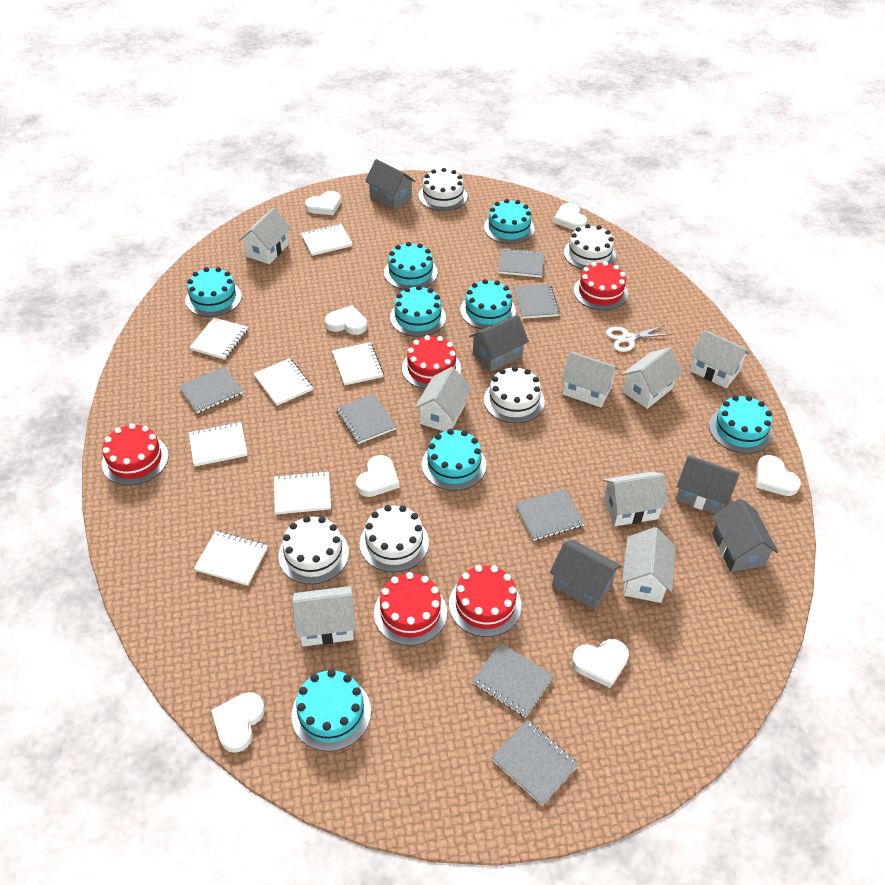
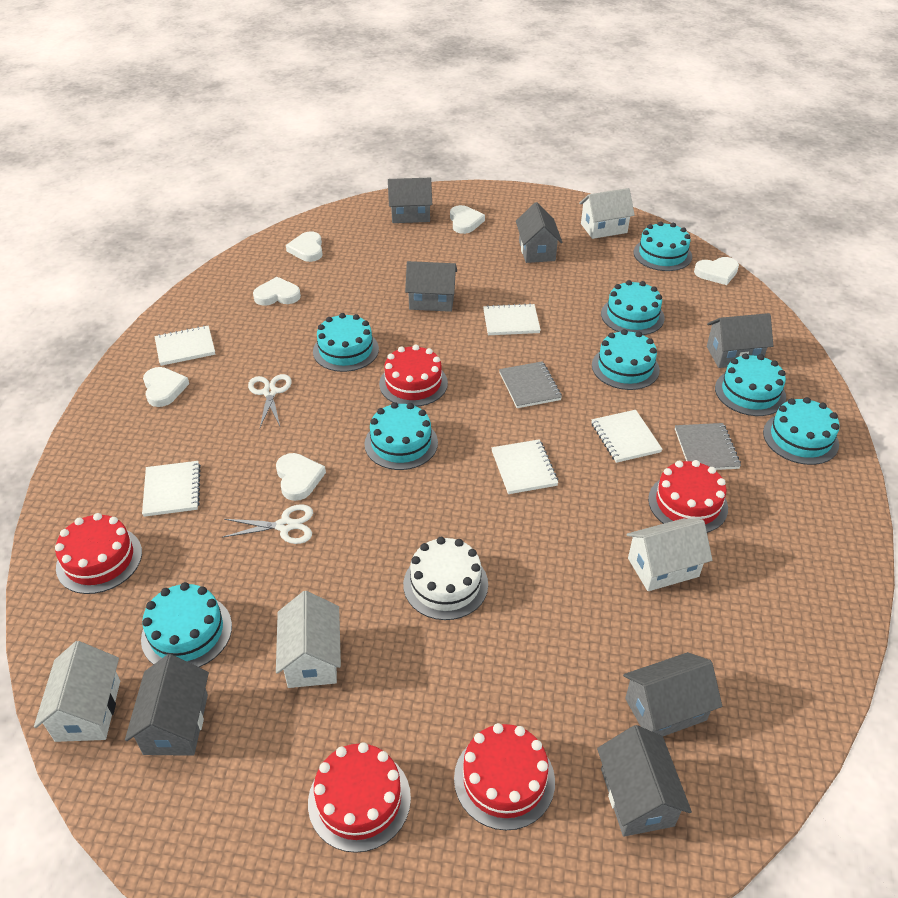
grey house: [365,159,416,210] [469,315,529,372] [550,540,622,610] [676,455,740,514] [712,498,778,572] = 5 -> [125,654,209,756] [388,178,432,223] [405,261,457,312] [516,202,562,263] [597,725,692,837] [623,652,722,736] [707,313,773,368] = 7
grey notebook: [179,367,243,413] [336,394,396,444] [472,643,554,717] [491,720,579,806] [498,248,545,277] [514,284,560,319] [515,489,585,541] = 7 -> [499,361,562,408] [675,423,741,470] = 2
white cake: [278,516,349,584] [360,505,429,572] [418,168,468,211] [484,366,545,423] [564,224,616,270] = 5 -> [403,537,488,620] = 1
white heart: [211,692,265,753] [305,191,341,215] [325,305,367,335] [356,455,399,497] [553,203,587,230] [572,639,629,688] [756,455,801,496] = 7 -> [143,367,189,407] [253,277,301,306] [276,453,326,501] [286,231,323,262] [450,205,485,234] [694,257,739,285] = 6
white house: [239,208,291,264] [292,586,356,647] [415,367,471,431] [561,352,619,407] [603,472,668,526] [621,347,683,409] [622,527,675,603] [690,330,750,388] = 8 -> [34,641,120,742] [276,591,341,688] [579,188,635,239] [627,518,712,591] = 4
white notebook: [189,422,248,466] [190,317,248,360] [194,531,268,586] [254,358,313,406] [274,471,331,514] [301,224,353,256] [332,342,384,385] = 7 -> [142,461,201,517] [155,325,215,366] [483,303,541,335] [491,439,559,494] [591,410,663,463] = 5
white scissors: [606,325,672,352] = 1 -> [222,504,313,544] [248,374,292,427] = 2

